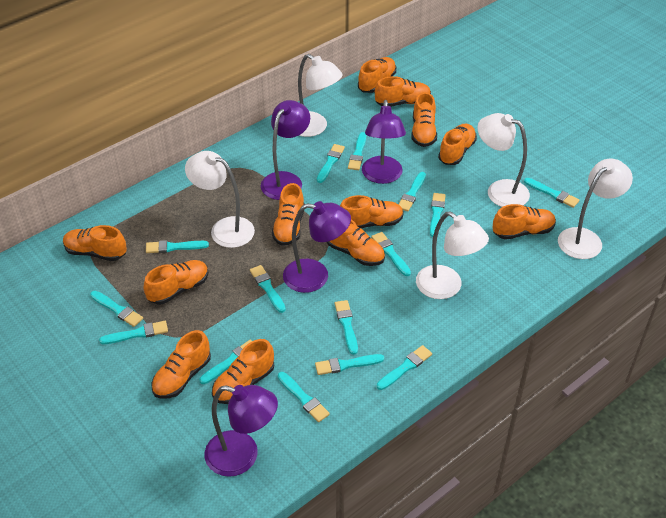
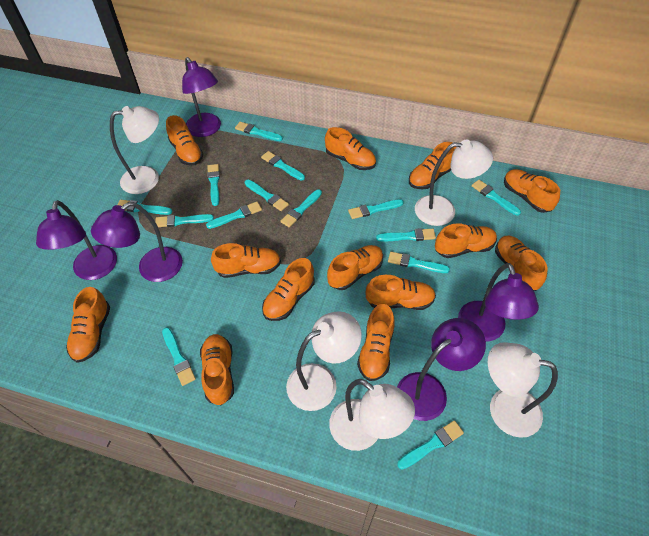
orange shoe: [63,225,127,261] [144,260,209,305] [152,330,211,399] [212,339,274,404] [272,183,304,246] [327,219,385,266] [340,195,404,228] [358,57,396,93] [375,76,431,107] [411,92,437,147] [438,123,477,165] [493,204,556,240] = 12 -> [66,287,110,363] [166,115,203,166] [200,334,234,405] [211,243,281,278] [262,258,314,321] [325,127,376,170] [327,245,383,290] [357,304,395,381] [366,275,436,310] [409,142,456,189] [435,223,497,258] [495,236,548,291] [504,169,560,213] = 13
purple lamp: [205,385,278,477] [261,100,310,200] [283,201,351,293] [362,100,406,184] = 4 -> [36,200,117,280] [91,202,183,282] [182,57,221,137] [397,318,486,421] [458,263,539,342] = 5
turquoise brush: [90,291,143,327] [99,321,168,344] [146,240,209,253] [199,340,252,384] [250,265,286,313] [278,372,330,422] [315,354,384,375] [317,144,345,183] [335,300,358,355] [348,132,366,170] [371,232,411,276] [377,345,432,390] [398,172,426,212] [430,193,446,237] [524,178,580,208] = 15 -> [117,200,173,215] [155,214,214,227] [162,327,196,386] [206,202,262,229] [207,164,220,206] [235,122,283,141] [245,180,289,211] [261,151,305,181] [280,189,322,228] [348,199,404,219] [376,228,436,241] [388,252,450,273] [397,420,464,470] [472,180,521,216] = 14

